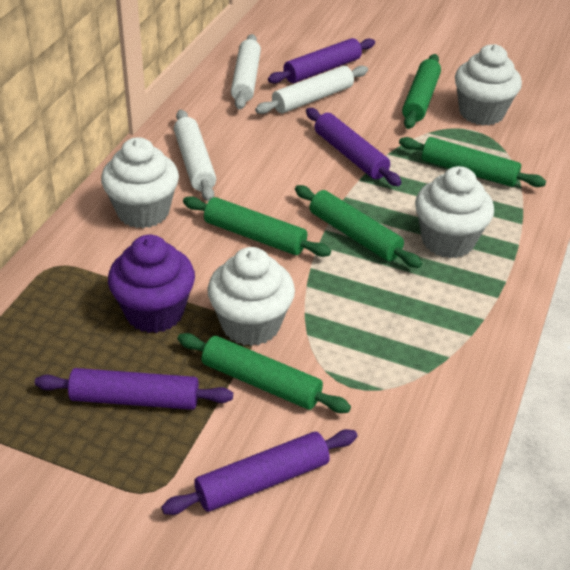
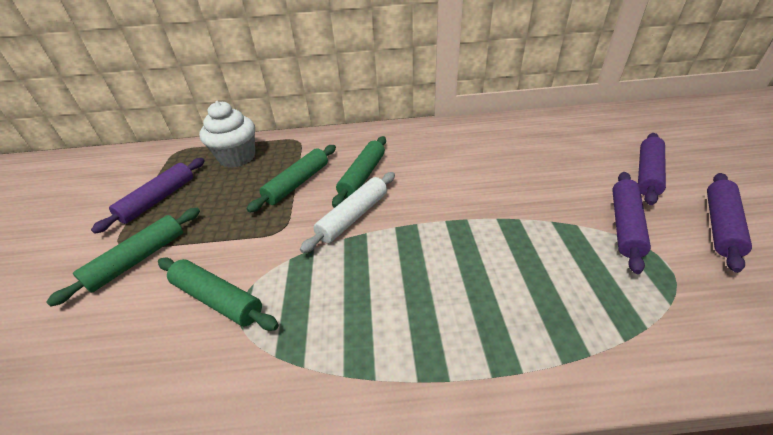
green rolling pin: [177,333,351,413] [183,196,331,257] [295,185,422,268] [399,137,546,187] [402,54,441,129] = 5 -> [46,208,200,307] [158,258,279,331] [247,145,336,213] [332,136,386,208] = 4
purple cupcake: [108,235,195,333] = 1 -> none = 0
white cupcake: [101,137,179,228] [207,247,295,346] [415,166,494,258] [455,44,522,125] = 4 -> [199,101,255,168] = 1
white rolling pin: [174,109,216,201] [231,34,261,110] [255,65,368,114] = 3 -> [300,172,395,253] = 1

